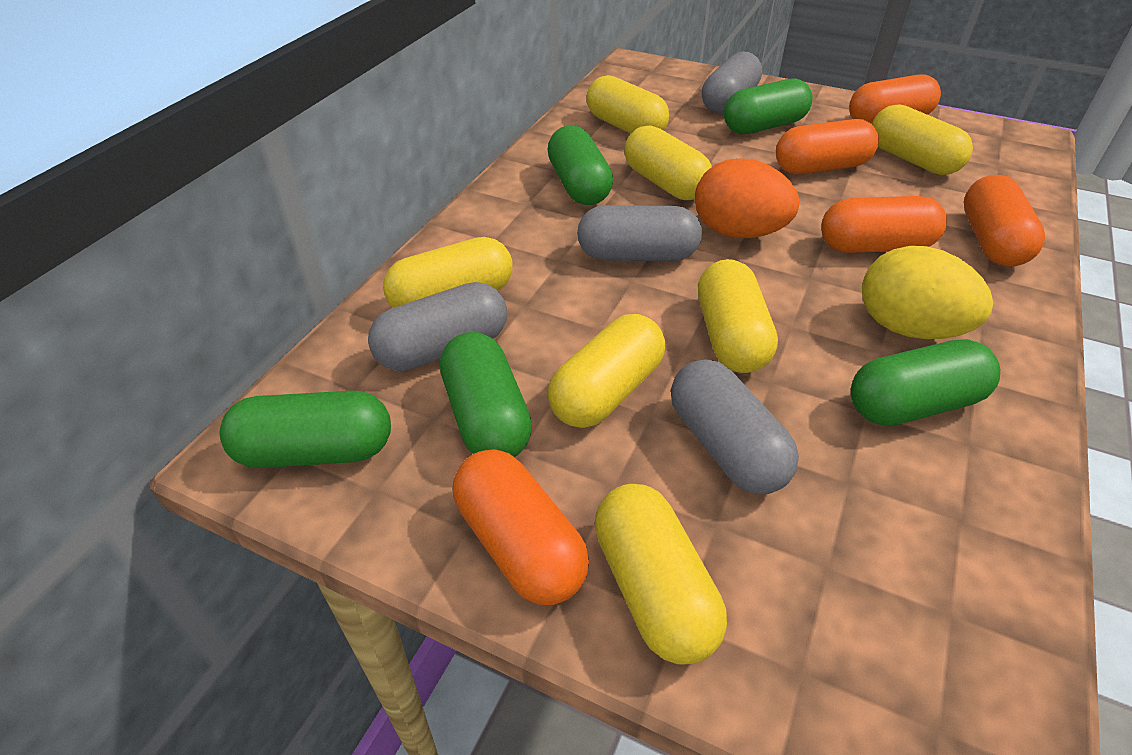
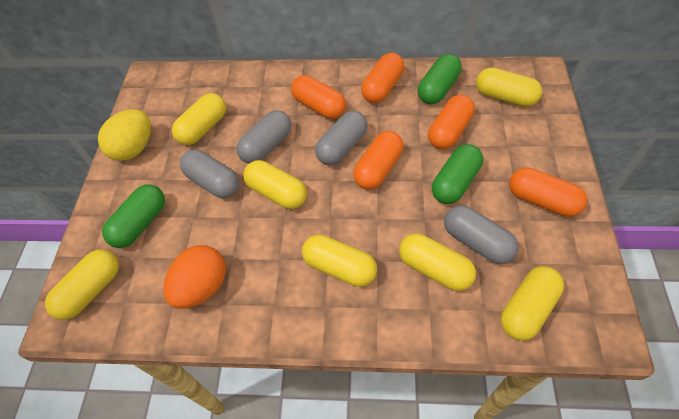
green capsule: [220,390,391,468] [440,332,532,457] [547,125,613,205] [724,78,813,134] [851,339,1000,426] = 5 -> [102,184,165,248] [418,54,462,104] [432,144,483,204] = 3

